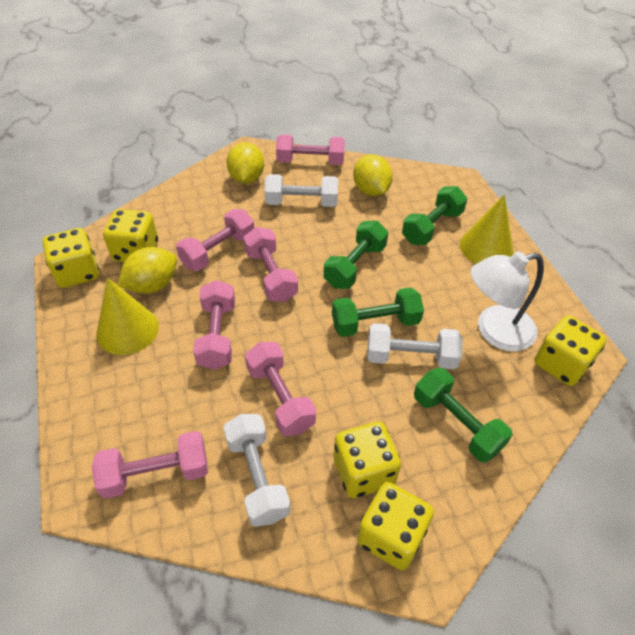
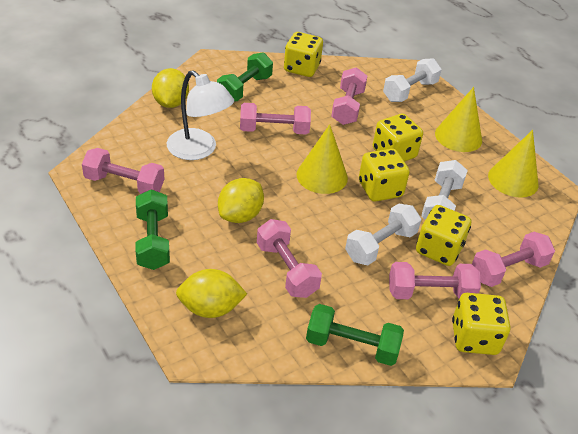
green dumbbell: [324,221,388,289] [332,287,424,337] [402,186,467,245] [414,368,513,463] = 4 -> [136,189,170,270] [217,52,273,102] [306,304,404,366] = 3
yellow cone: [97,278,159,355] [460,194,513,264] = 2 -> [297,124,348,194] [435,87,482,152] [488,130,538,198] = 3

